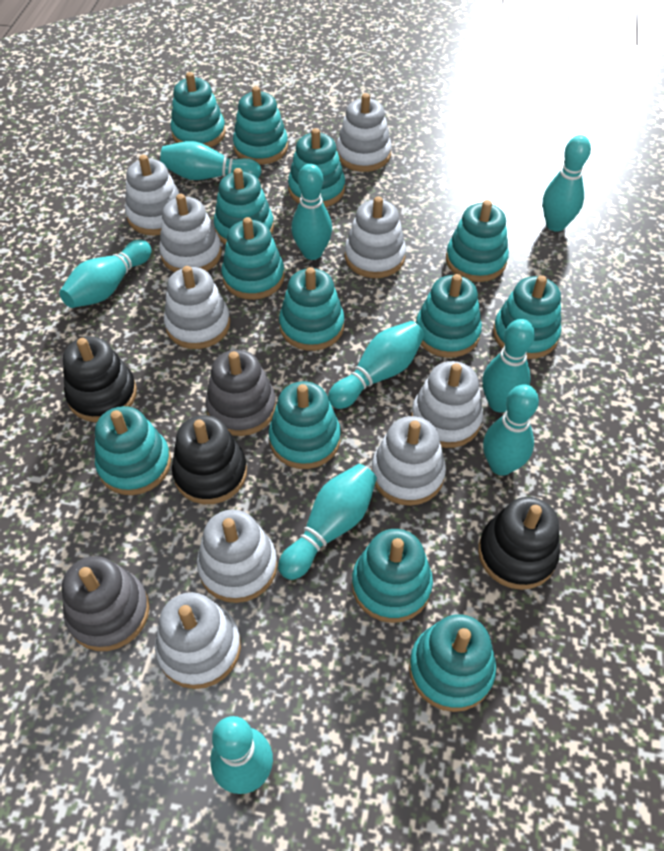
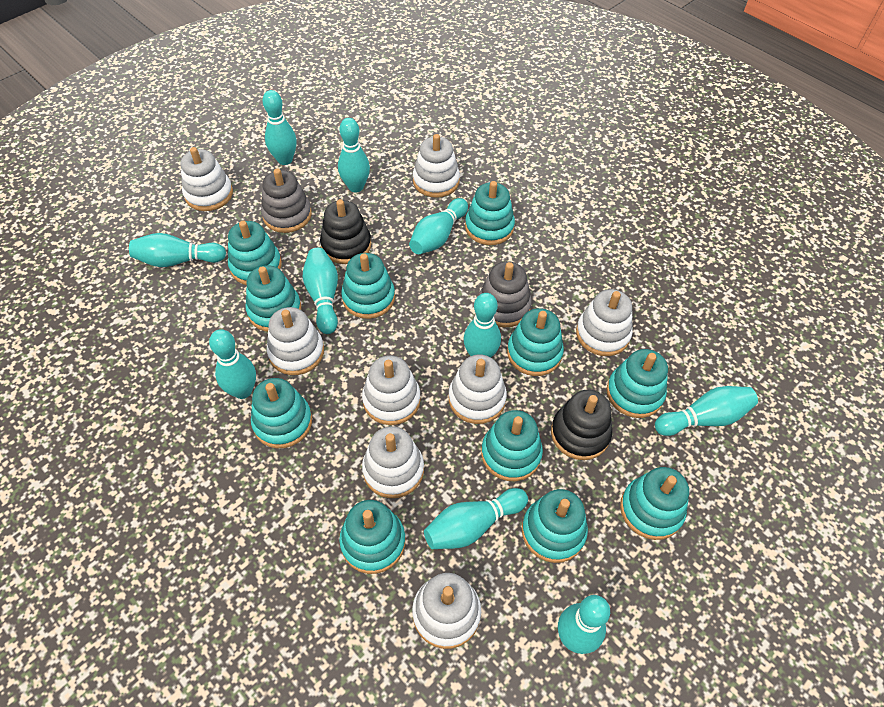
black stacking toy: [63,337,137,422] [172,415,247,504] [478,497,560,590] = 3 -> [320,199,371,264] [551,390,612,460] = 2
turquoise bowling pin: [59,240,152,308] [160,141,261,180] [210,716,273,794] [278,464,377,580] [291,164,332,260] [328,321,424,409] [482,319,535,412] [483,384,539,476] [543,135,591,232] = 9 -> [129,233,226,267] [209,329,256,399] [262,90,297,165] [303,248,338,334] [338,118,370,192] [409,198,468,254] [424,488,528,549] [463,293,501,357] [558,595,610,654] [655,386,758,436] = 10
turquoise stacking toy: [95,406,171,495] [170,72,226,148] [214,168,274,245] [222,217,285,300] [233,86,288,165] [269,381,341,469] [279,267,345,351] [288,128,345,207] [352,529,433,623] [409,614,496,712] [416,274,482,358] [446,200,509,282] [493,275,561,359] = 13 -> [228,221,282,285] [245,265,301,332] [251,378,312,448] [339,500,405,574] [341,253,395,319] [465,181,515,245] [481,410,543,481] [507,308,564,376] [522,489,588,563] [607,349,668,418] [620,467,689,540] = 11
white stacking toy: [125,155,180,235] [155,592,241,689] [159,194,222,272] [164,266,230,349] [197,510,277,603] [336,93,392,172] [345,196,406,278] [371,416,446,506] [411,361,483,448] = 9 -> [181,147,233,211] [267,307,324,375] [362,356,421,425] [362,426,424,498] [412,573,481,649] [413,134,460,198] [449,354,507,424] [576,289,633,356] = 8

